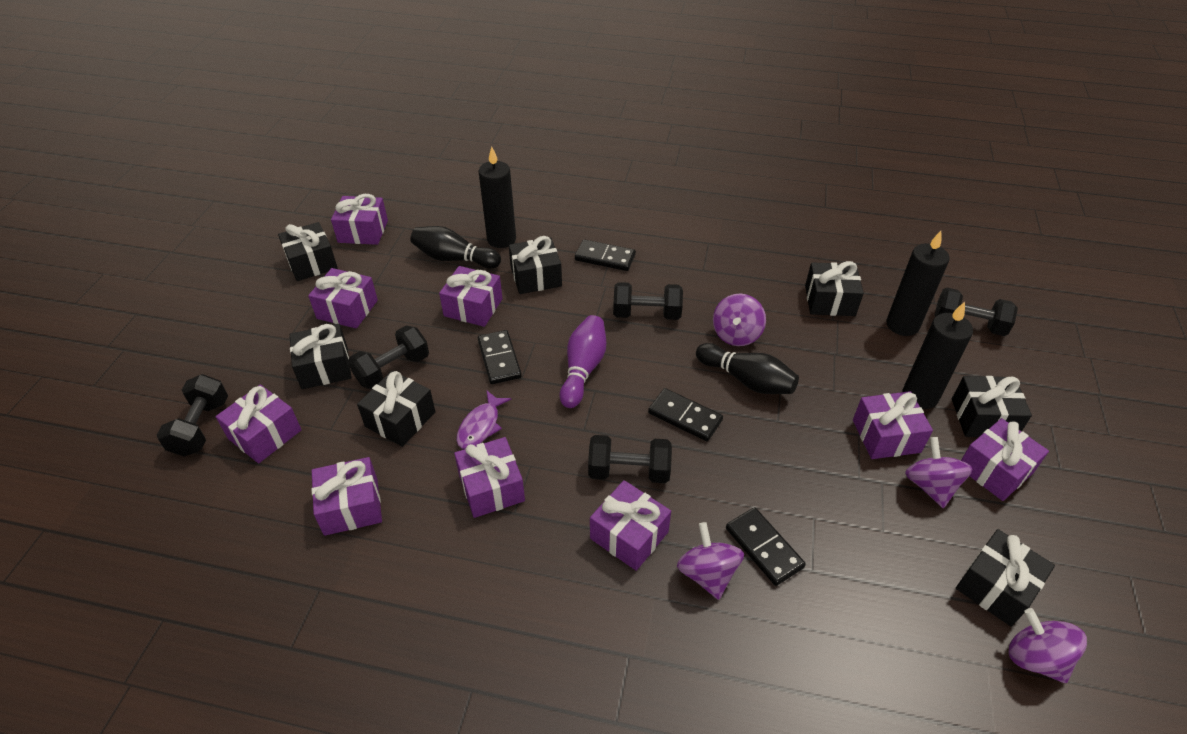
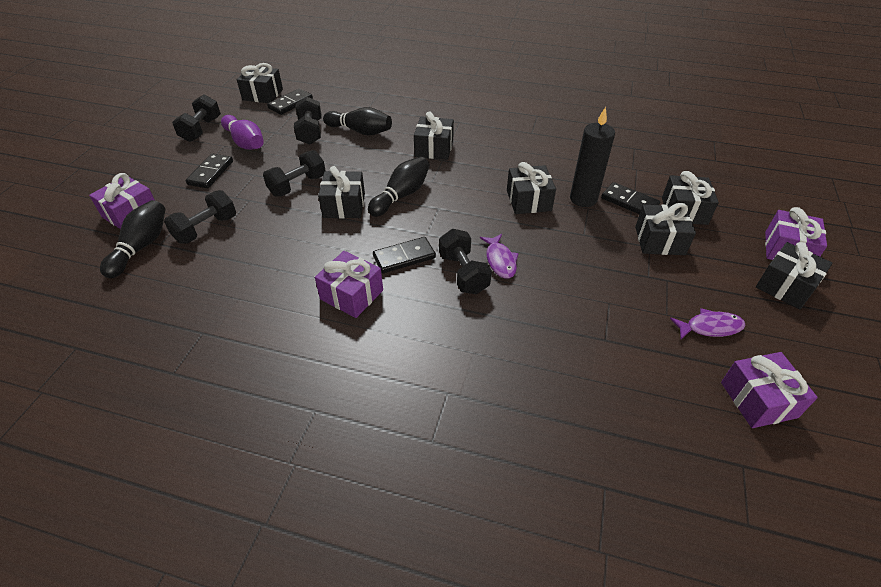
black bowling pin: [410,226,501,269] [696,343,799,394] = 2 -> [100,200,166,278] [323,107,392,136] [368,157,430,217] = 3
black candle: [479,146,516,248] [886,231,949,336] [902,302,973,409] = 3 -> [570,107,615,207] = 1
purple fish: [457,390,511,449] = 1 -> [480,234,519,279] [670,308,745,339] = 2
purple gift: [216,385,301,463] [308,268,378,329] [312,457,382,536] [331,194,388,245] [439,266,503,327] [454,437,525,518] [590,480,671,571] [853,391,933,459] [961,418,1049,501] = 9 -> [89,173,154,229] [315,251,383,318] [721,352,818,428] [765,207,827,260] = 4
purple spinning top: [677,522,744,600] [713,294,766,346] [905,437,973,508] [1008,608,1087,683] = 4 -> none = 0

